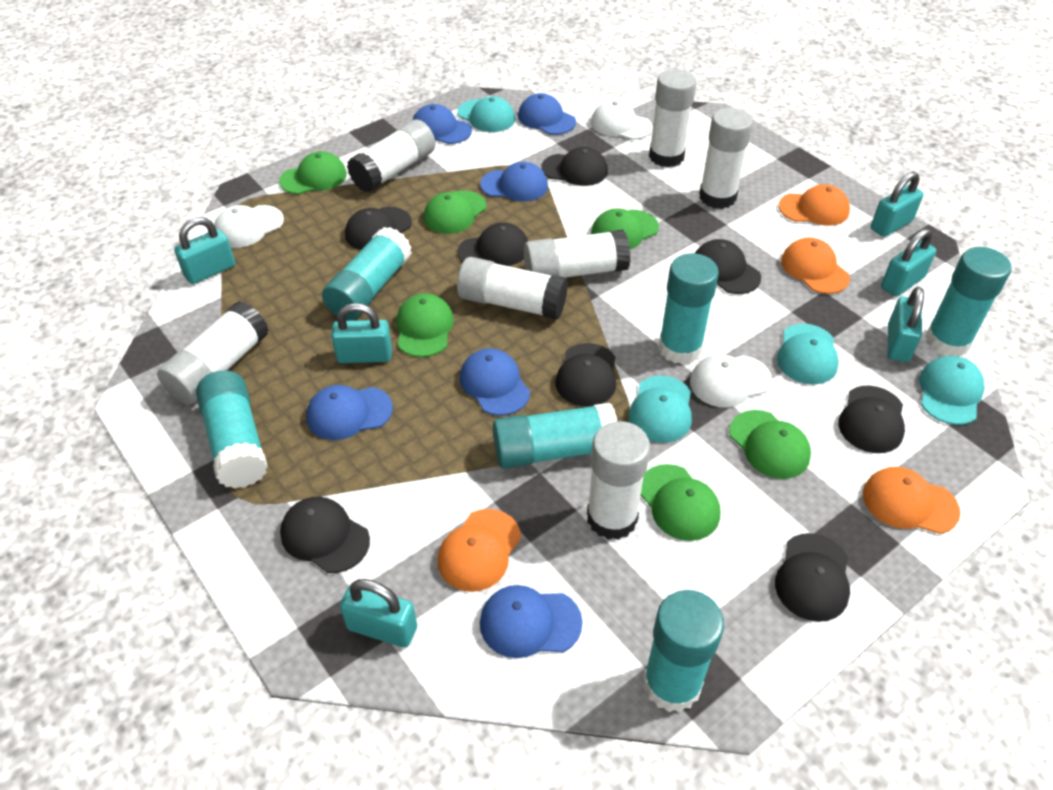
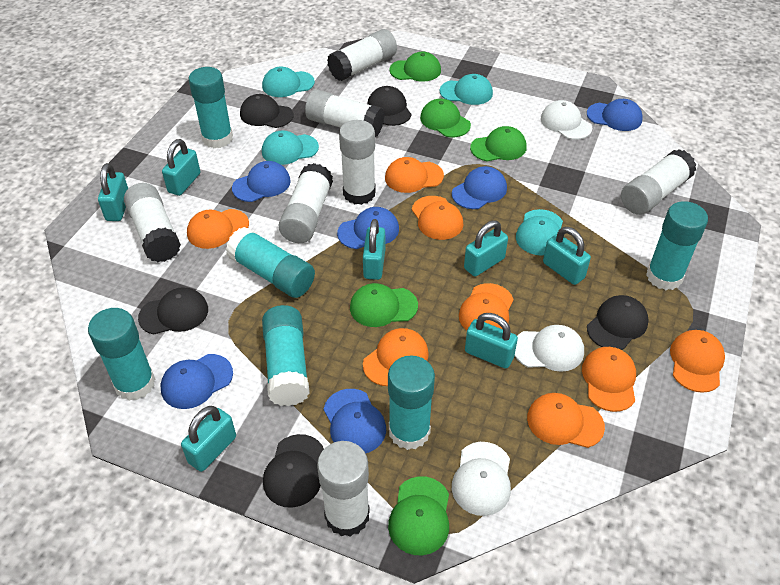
black cap: [280,497,370,573] [345,207,412,250] [457,222,528,266] [541,147,608,186] [556,343,616,406] [695,239,761,294] [775,533,850,622] [838,385,905,453] = 8 -> [138,287,208,334] [240,94,293,128] [263,434,324,508] [368,86,412,126] [587,295,649,350] = 5
green cap: [279,151,347,194] [396,293,454,357] [424,190,487,234] [591,208,659,249] [641,464,720,541] [729,410,811,479] = 6 -> [350,283,418,327] [388,476,449,555] [389,52,441,82] [420,99,471,137] [470,126,527,162] = 5
orange cap: [438,509,521,592] [779,184,850,226] [781,238,850,294] [863,467,960,534] = 4 -> [187,209,249,249] [363,328,429,386] [385,157,444,193] [412,196,463,240] [459,283,514,330] [527,393,605,448] [582,347,636,412] [670,330,725,393] = 8
turquoise padlock: [174,217,235,284] [331,303,392,363] [340,579,417,648] [871,172,924,237] [881,228,936,296] [888,287,924,362] = 6 -> [98,163,128,221] [162,139,200,196] [181,406,236,472] [363,219,385,280] [464,220,508,277] [465,313,518,369] [543,227,591,285] = 7

